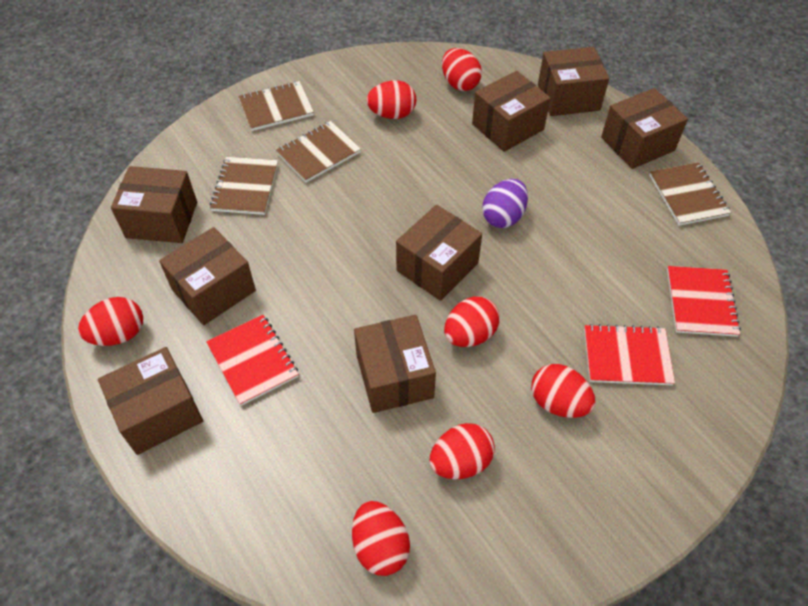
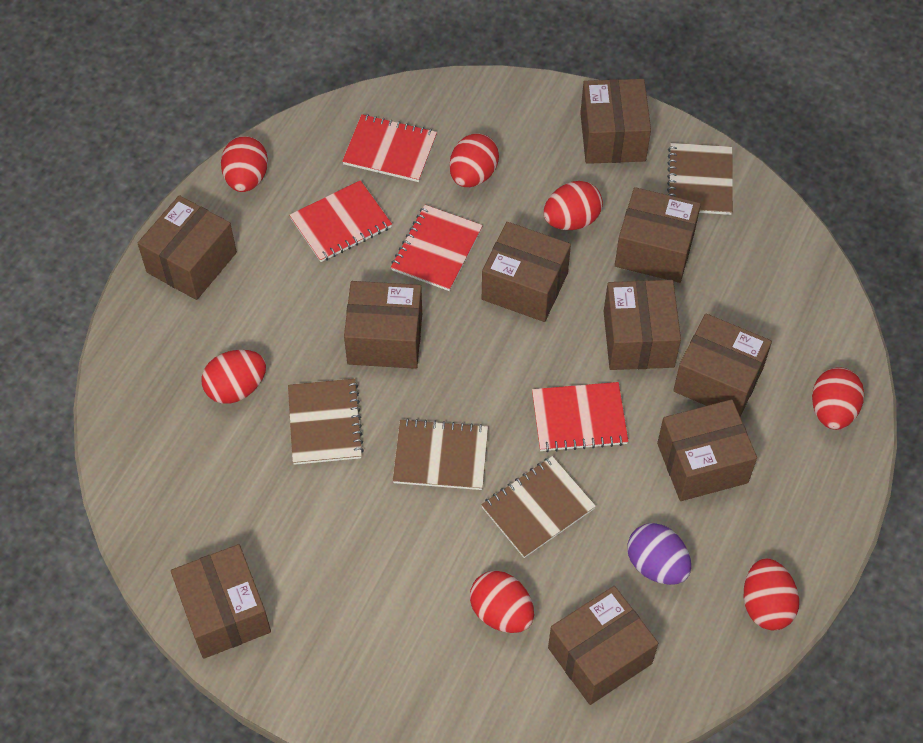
brown box: [98,347,203,455] [111,166,197,243] [159,227,256,325] [354,315,436,413] [396,205,482,301] [472,71,551,152] [538,47,609,116] [601,88,688,169] = 8 -> [138,195,237,300] [171,544,271,659] [344,281,422,369] [482,222,571,322] [548,586,658,705] [580,79,651,164] [603,280,681,370] [615,187,701,283] [657,399,757,501] [673,314,772,417] = 10
red notebook: [206,315,299,406] [584,324,675,385] [667,266,741,337] = 3 -> [289,180,392,262] [342,114,437,182] [391,205,483,291] [532,382,629,452] = 4

